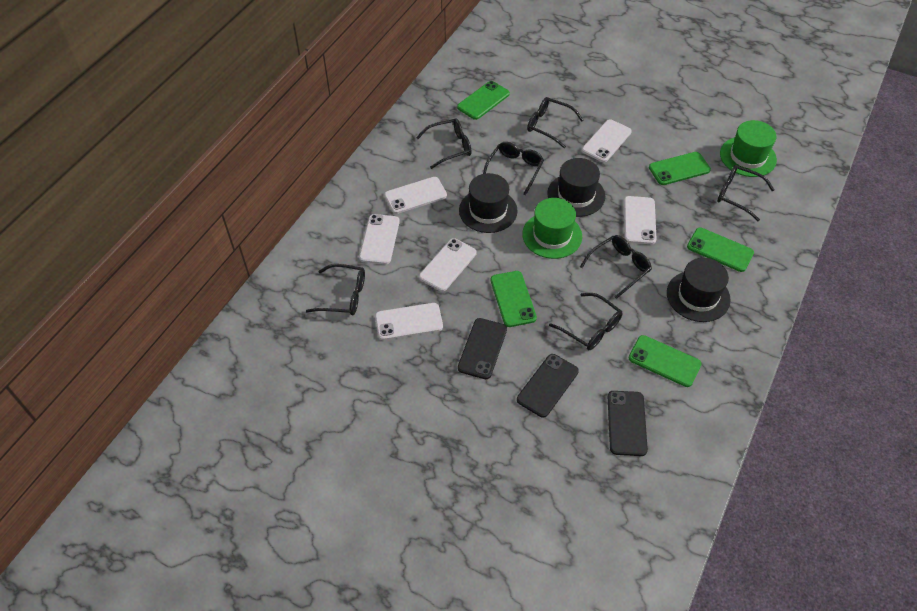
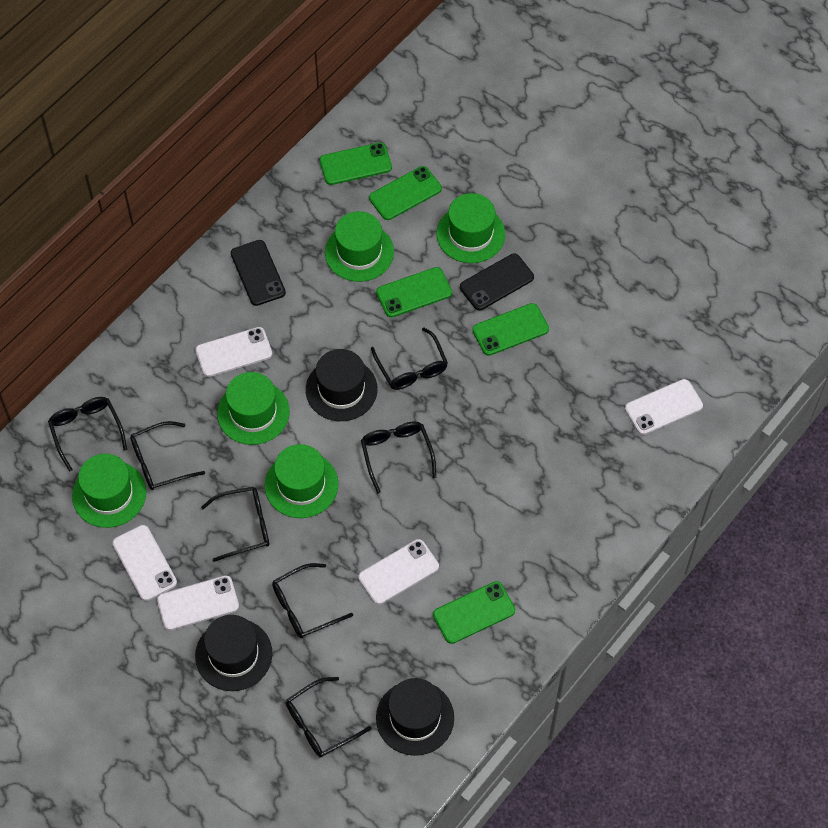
black phone: [458,318,507,379] [517,354,579,418] [608,391,648,456] = 3 -> [231,240,286,306] [460,254,534,310] = 2
green hat: [522,198,582,259] [720,120,777,177] = 2 -> [72,454,146,528] [217,372,290,445] [265,444,339,518] [325,211,394,282] [437,193,505,263] = 5
white phone: [359,214,400,264] [375,303,443,340] [384,177,447,214] [419,238,476,291] [582,119,632,162] [624,196,657,244] = 6 -> [113,525,177,601] [157,575,239,630] [195,327,272,377] [358,539,439,605] [625,379,703,435] = 5

